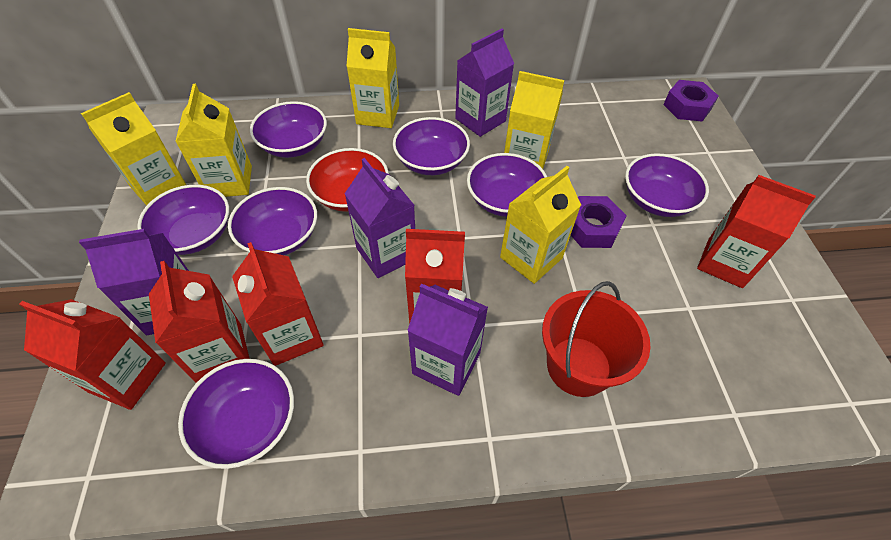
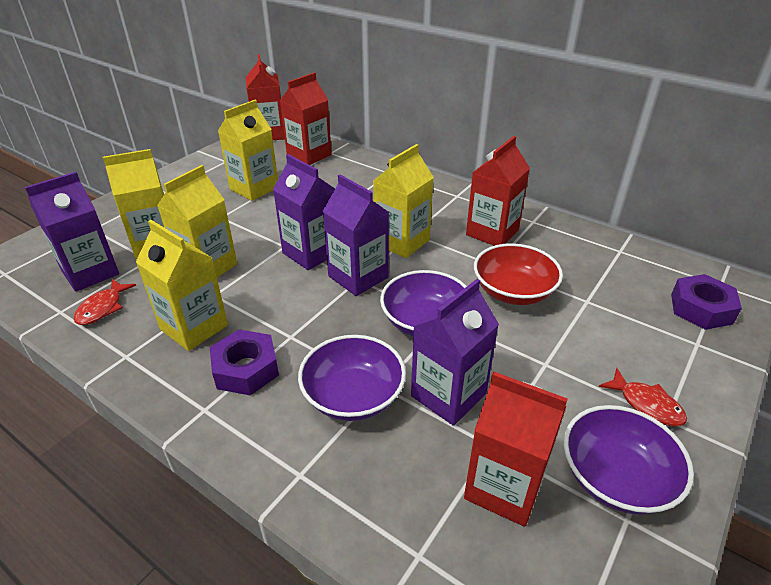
purple bowl: [137,185,229,255] [178,359,294,469] [228,187,317,255] [250,101,327,158] [393,117,470,175] [467,153,547,217] [625,153,709,217] = 7 -> [298,335,406,421] [380,270,467,337] [564,405,694,514] = 3
red bucket: [542,281,651,397] = 1 -> none = 0
red carton: [19,299,166,410] [149,261,250,383] [232,242,324,366] [405,229,465,324] [697,175,816,288] = 5 -> [246,54,285,140] [280,72,332,165] [464,372,568,527] [466,136,530,246] = 4
red fish: none = 0 -> [74,279,136,325] [599,368,687,426] = 2

